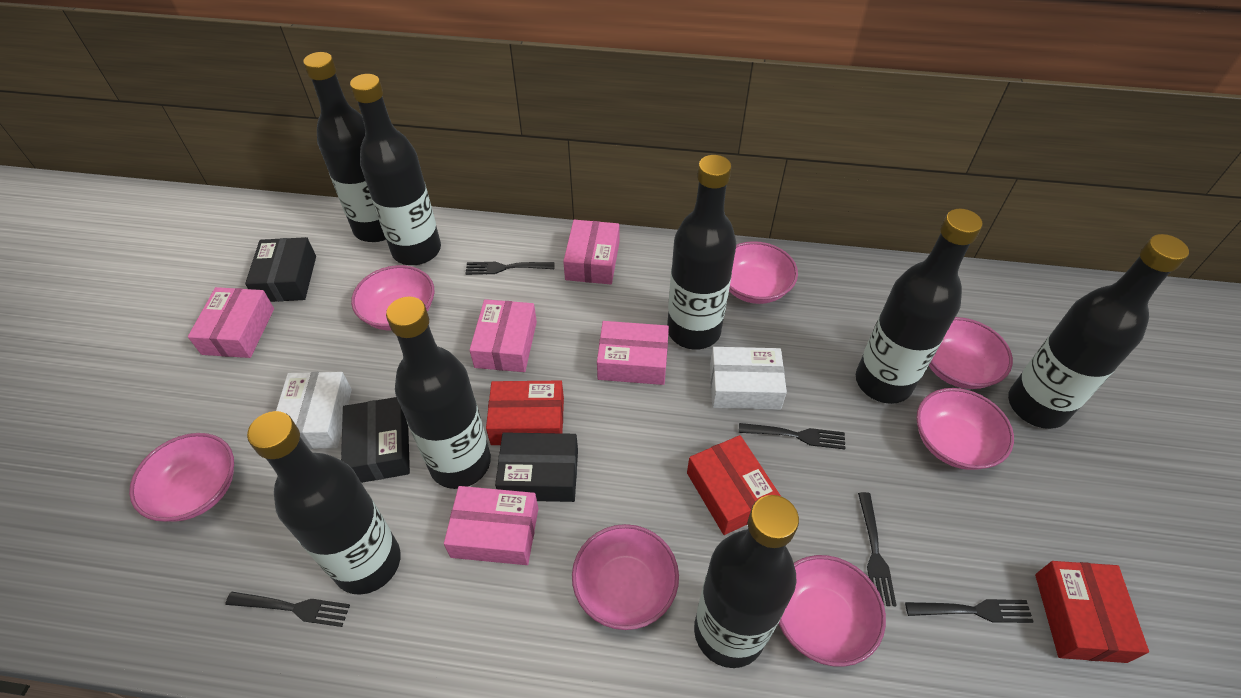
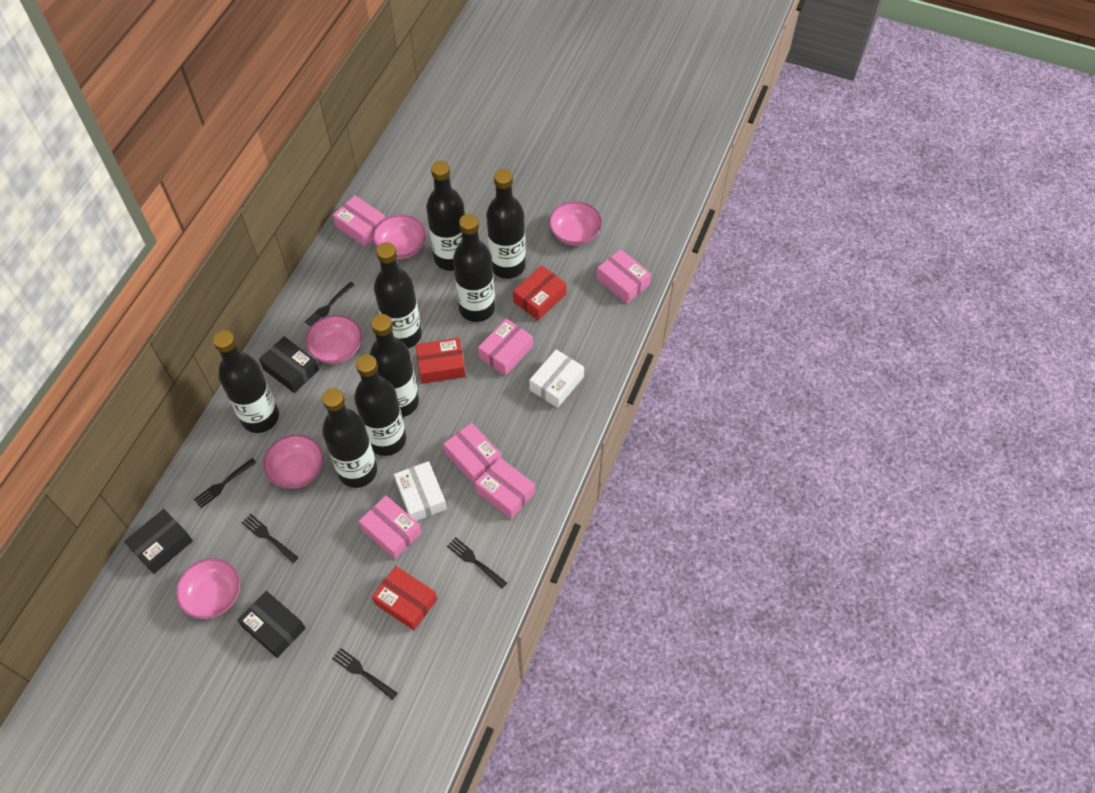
pink bowl: [129,433,234,522] [351,265,435,330] [572,524,679,630] [729,241,798,304] [778,555,886,667] [916,388,1014,470] [929,317,1013,389] = 7 -> [176,558,241,619] [263,434,323,489] [305,315,362,364] [373,214,426,259] [549,201,602,246] = 5
pink box: [188,287,274,358] [444,486,538,565] [470,299,537,372] [563,220,619,284] [597,321,669,385] = 5 -> [333,195,385,247] [359,495,422,559] [443,423,501,484] [475,457,535,519] [478,319,533,376] [597,249,651,303] = 6

